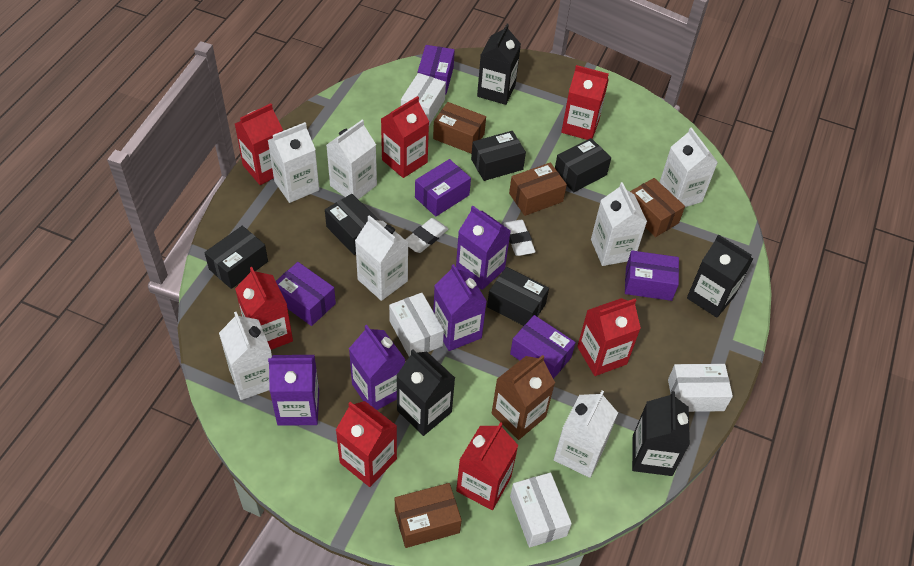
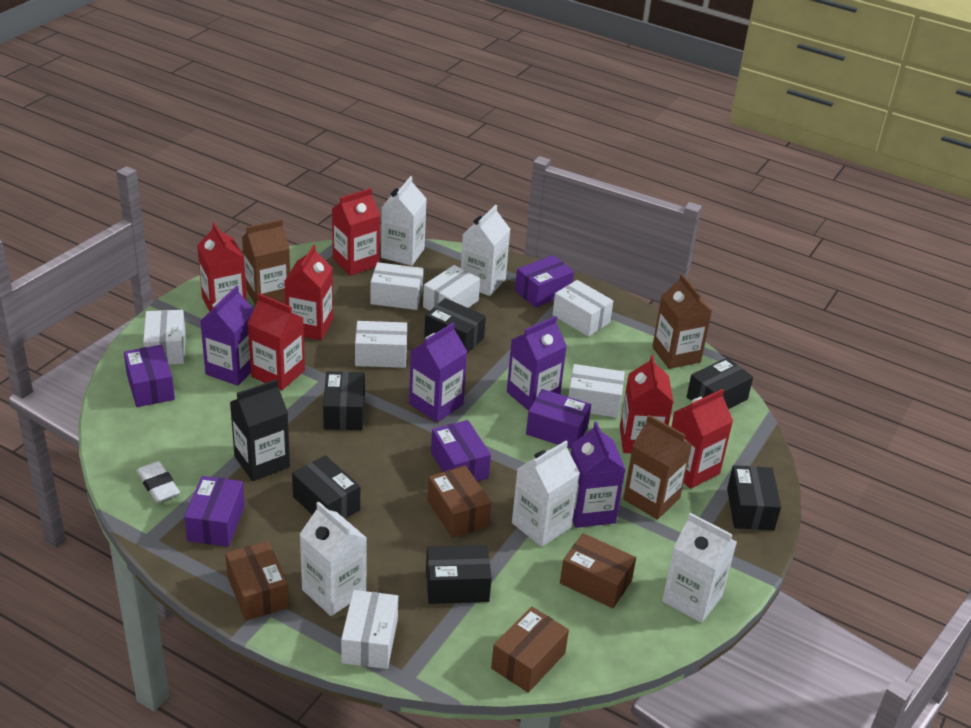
black box: [204,226,268,289] [325,194,378,255] [471,131,526,181] [487,267,549,326] [555,138,611,193] = 5 -> [292,455,360,519] [323,371,365,430] [424,298,486,353] [426,545,492,604] [687,358,753,409] [727,465,781,530] = 6
black carton: [396,349,455,436] [477,24,521,105] [632,391,690,476] [687,235,753,318] = 4 -> [230,379,290,481] = 1
brown carton: [491,355,555,440] = 1 -> [242,219,290,305] [623,415,692,520] [652,274,712,369] = 3
red carton: [235,103,283,185] [235,267,293,350] [336,401,397,487] [381,96,429,178] [456,422,518,510] [561,65,609,140] [577,298,641,376] = 7 -> [197,222,247,312] [247,293,305,390] [284,245,333,340] [332,188,380,276] [620,355,673,453] [671,389,733,489] = 6
white box: [389,293,444,357] [401,73,446,125] [510,473,572,548] [668,364,733,412] = 4 -> [143,310,186,365] [341,590,398,669] [355,321,407,368] [370,262,424,310] [423,265,480,311] [553,280,613,337] [568,364,625,418] = 7
white carton: [219,312,272,400] [268,122,319,203] [326,120,377,200] [355,215,409,301] [554,390,618,478] [591,182,647,266] [660,127,718,207] = 7 -> [299,502,367,616] [381,176,427,266] [461,205,510,296] [512,441,580,547] [662,513,737,623] = 5
white eraser: [405,218,448,253] [503,220,536,256] = 2 -> [137,461,180,503] = 1

